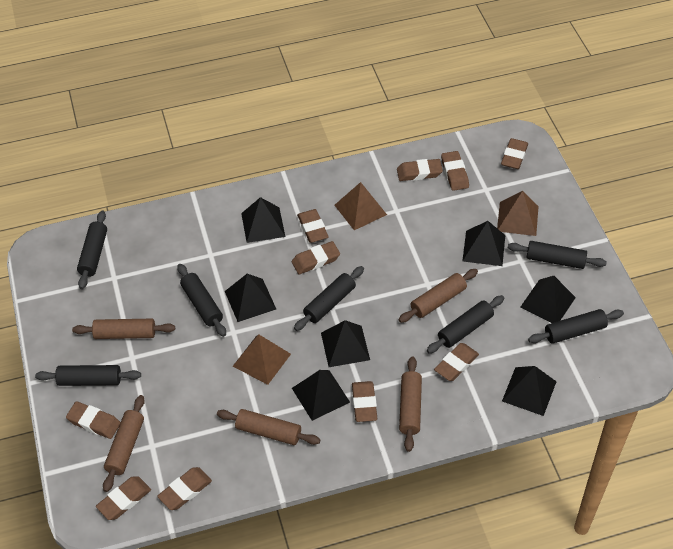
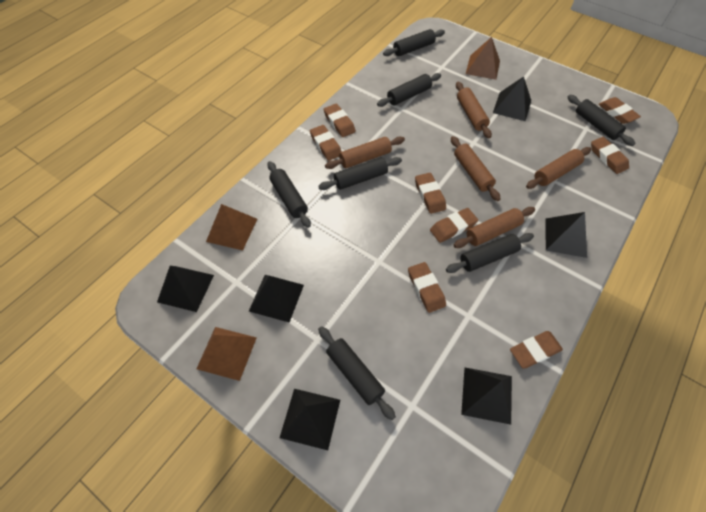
black pyramid: [225,274,276,322] [241,197,285,243] [292,370,350,421] [321,320,370,367] [462,221,505,266] [502,366,556,416] [521,276,576,323] = 7 -> [157,266,214,312] [249,275,304,322] [280,389,340,450] [461,368,512,425] [493,76,531,121] [546,212,587,258] = 6
brown eraser: [66,401,121,439] [96,476,151,520] [157,467,212,510] [292,241,340,274] [297,209,329,243] [352,381,377,422] [397,159,443,181] [434,343,479,381] [441,151,469,191] [501,138,528,169] = 10 -> [310,125,342,161] [324,104,356,137] [408,262,446,313] [415,173,446,214] [430,208,478,243] [510,331,563,369] [591,137,629,174] [598,97,641,124] = 8

